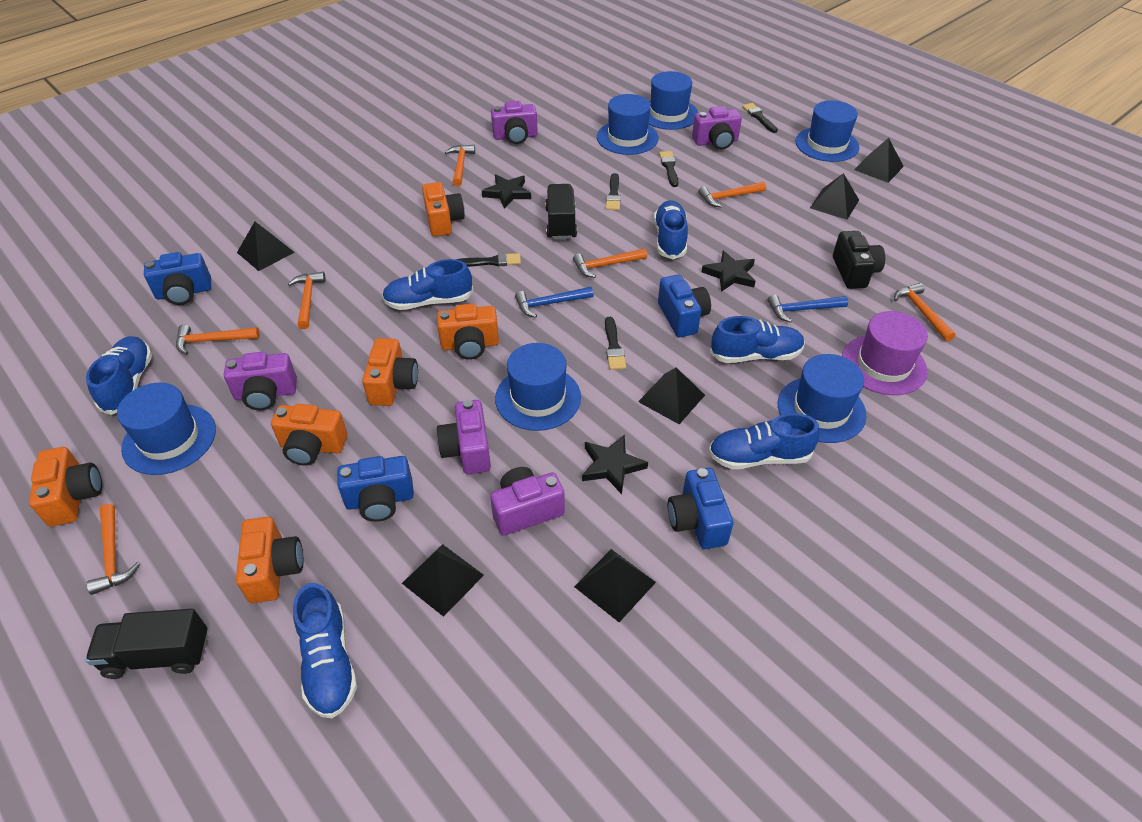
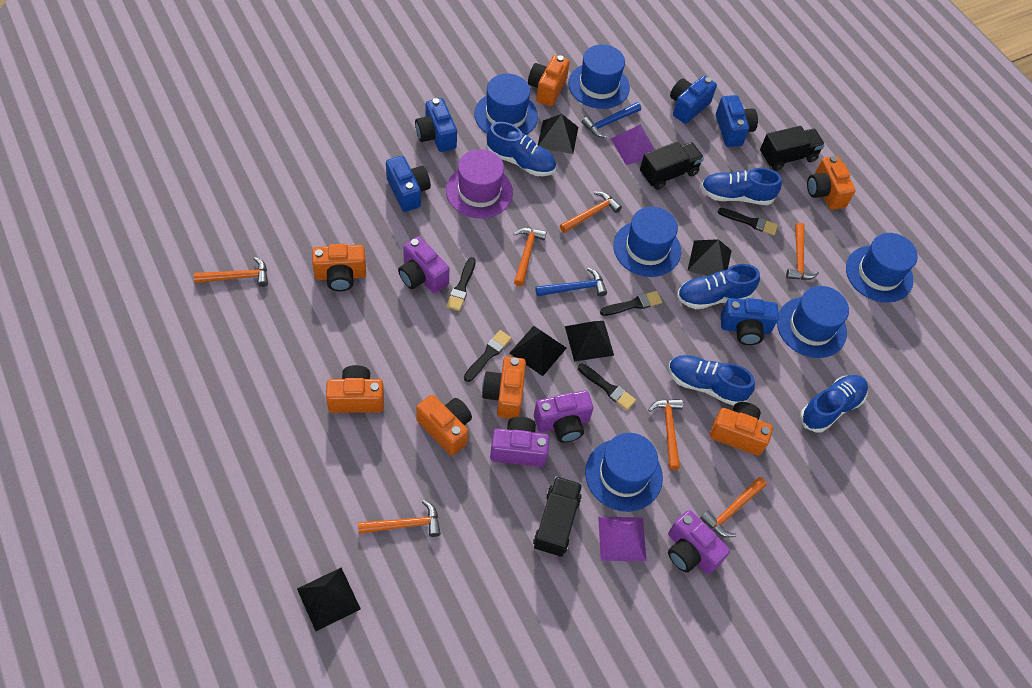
black camera: [833,231,885,289] = 1 -> none = 0
black pyramid: [237,222,295,271] [402,544,484,617] [574,549,656,622] [638,368,705,424] [810,173,859,220] [854,138,904,183] = 6 -> [297,567,361,631] [509,326,566,376] [538,114,578,154] [565,321,614,362] [687,239,732,276] = 5
black star: [482,175,531,209] [582,434,648,494] [702,251,756,292] = 3 -> none = 0
black truck: [85,609,208,679] [545,184,577,239] = 2 -> [533,476,582,557] [640,141,704,190] [760,126,825,171] = 3
blue camera: [144,252,211,305] [337,456,414,522] [658,275,711,337] [668,468,733,549] = 4 -> [386,156,431,212] [415,98,457,152] [670,76,717,124] [716,95,758,147] [721,298,779,345] = 5
blue shoe: [86,336,152,415] [293,583,357,719] [382,259,473,310] [654,200,688,259] [708,413,820,469] [710,316,805,363] = 6 -> [487,122,556,176] [669,355,755,406] [677,264,760,309] [701,168,782,205] [800,375,868,433] = 5
orange camera: [29,447,102,526] [236,517,303,603] [271,404,348,466] [362,338,418,406] [422,182,465,236] [437,304,499,360] = 6 -> [312,244,366,291] [326,365,384,413] [416,395,472,456] [482,357,526,419] [528,55,570,106] [710,402,773,456] [807,156,856,210] = 7
purple camera: [224,352,297,410] [436,399,491,474] [490,467,565,535] [491,101,538,144] [692,106,742,150] = 5 -> [398,236,450,293] [490,417,549,467] [534,390,593,443] [668,510,730,574] = 4
purple pyramid: none = 0 -> [598,517,646,561] [611,124,655,165] = 2

